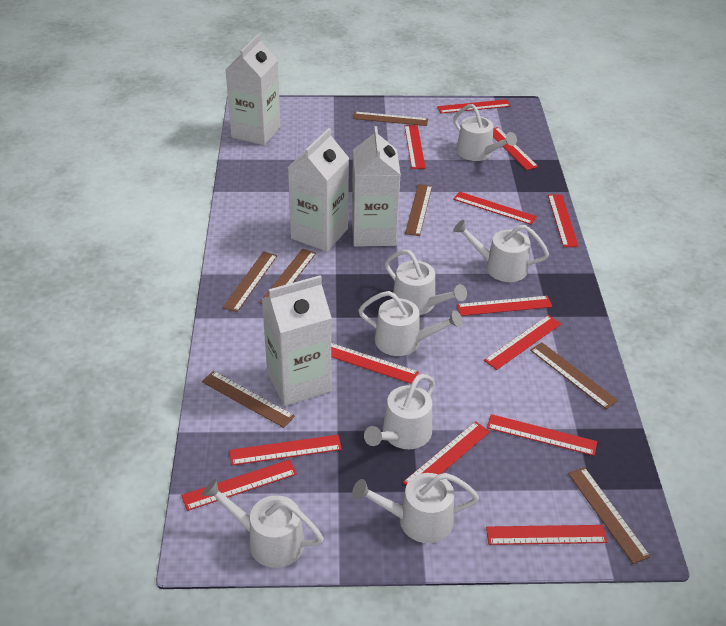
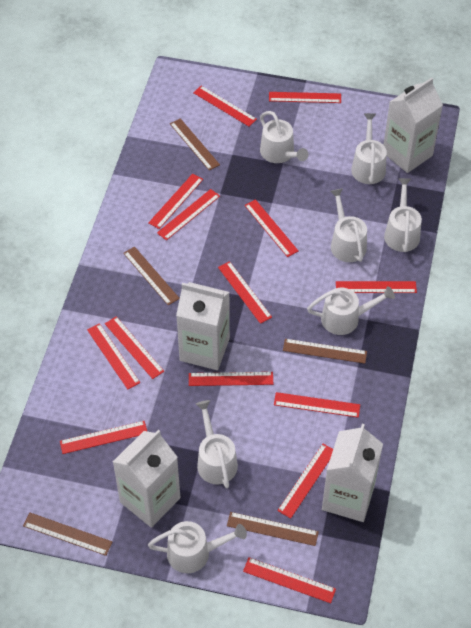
brown ruler: [202,371,295,428] [222,251,278,312] [259,249,316,304] [353,112,428,126] [405,184,432,236] [530,342,618,409] [568,467,651,564] = 7 -> [23,513,112,556] [123,246,180,305] [170,118,220,170] [227,512,319,546] [283,339,367,364] = 5
red ruler: [181,459,297,511] [229,435,342,466] [331,343,419,384] [403,421,490,485] [405,125,426,169] [437,99,511,113] [453,191,537,225] [457,296,552,316] [484,315,561,370] [486,525,608,545] [487,414,597,456] [493,127,538,170] [548,194,579,247] = 13 -> [60,421,147,454] [87,323,140,389] [105,316,164,379] [149,174,203,229] [157,189,220,240] [189,372,273,386] [193,86,257,126] [218,261,272,324] [243,557,336,603] [244,199,298,257] [269,92,341,103] [274,392,360,418] [277,444,333,518] [336,281,417,293] = 14

